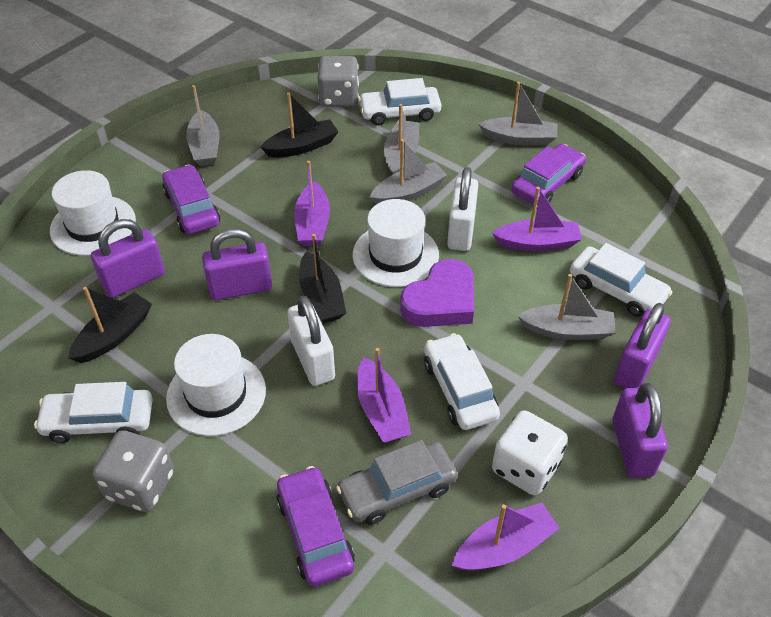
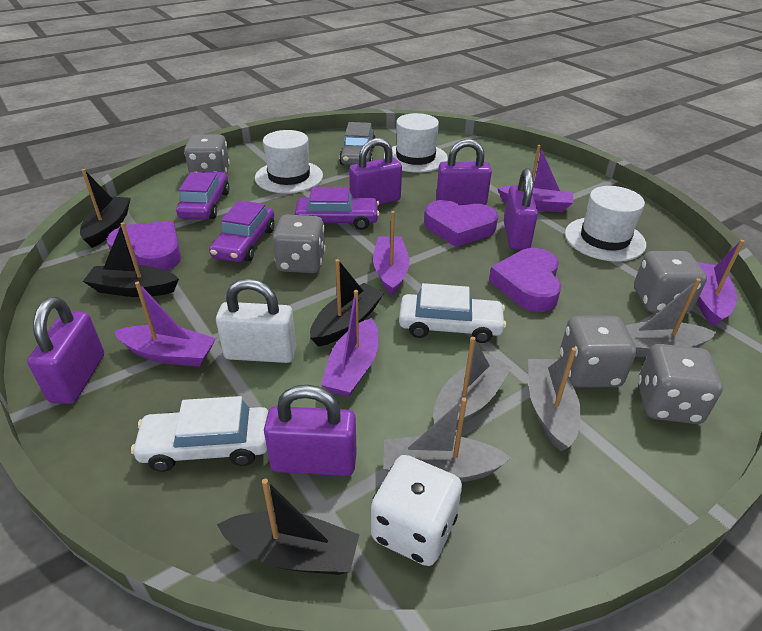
black boat: [68,287,152,363] [260,93,338,158] [299,234,346,323] = 3 -> [80,169,131,248] [83,222,179,297] [217,479,360,575] [310,259,384,347] = 4
grey boat: [186,85,220,166] [370,139,447,204] [384,104,419,175] [478,82,557,146] [517,274,616,340] = 5 -> [383,397,511,482] [433,337,512,426] [528,348,581,451] [625,278,716,357] = 4
grey dice: [93,430,174,512] [318,56,359,107] = 2 -> [184,134,230,174] [273,215,326,273] [560,316,637,388] [634,251,707,313] [638,344,723,424] = 5
purple boat: [294,161,330,246] [357,348,411,443] [452,503,560,571] [492,187,582,251] = 4 -> [114,282,216,367] [321,290,379,397] [373,211,410,296] [497,145,573,212] [697,240,744,326] = 5
purple heart: [400,259,474,327] = 1 -> [107,221,181,271] [424,200,498,247] [489,248,562,312] = 3
purple padlock: [91,219,165,298] [202,228,272,300] [612,383,668,478] [614,303,671,389] = 4 -> [27,297,104,404] [264,385,357,476] [349,138,402,205] [436,139,492,205] [504,168,538,250] = 5
white car: [34,382,153,443] [358,78,442,125] [424,333,500,430] [570,243,673,317] = 4 -> [131,396,268,472] [399,283,506,343] = 2
white padlock: [287,296,335,386] [447,167,478,251] = 2 -> [216,279,296,363] = 1

